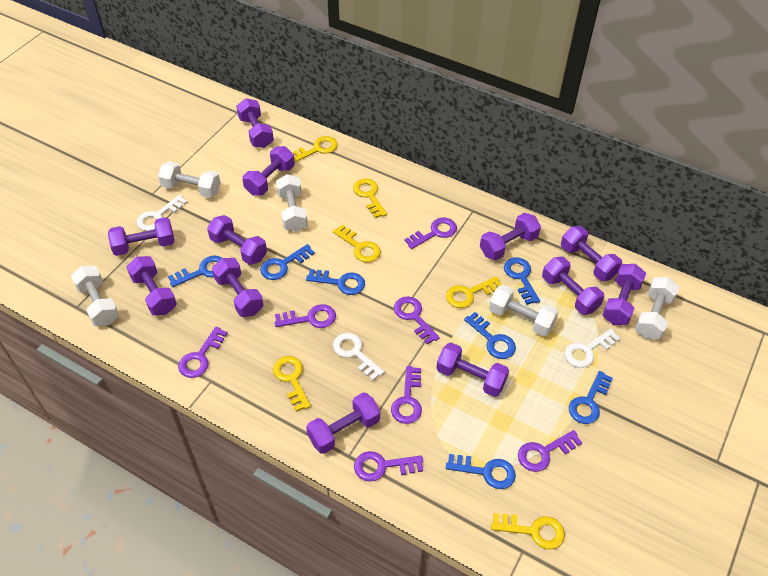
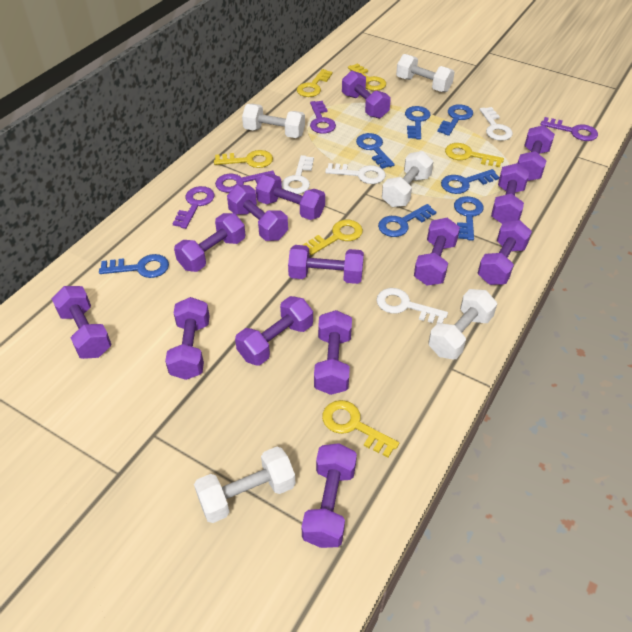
purple dumbbell: [108,217,174,256] [126,256,177,316] [207,215,267,265] [212,258,264,317] [236,98,274,148] [242,146,295,196] [306,392,380,454] [437,343,509,397] [480,213,541,260] [542,257,604,315] [561,226,622,281] [603,264,646,325] = 12 -> [52,286,112,359] [165,297,210,380] [174,213,245,272] [227,185,288,241] [235,296,313,366] [256,174,325,220] [288,245,364,284] [302,443,357,548] [314,310,352,395] [342,71,391,119] [414,218,460,286] [478,220,532,285] [491,163,529,224] [518,125,555,181] = 14
purple key: [178,327,228,378] [275,304,336,328] [354,451,423,482] [391,366,422,424] [394,296,439,345] [404,218,457,249] [518,430,582,472] = 7 -> [172,186,215,229] [215,170,275,193] [310,101,336,134] [540,117,598,141] = 4
white key: [136,195,187,231] [333,333,384,381] [564,328,620,368] = 3 -> [282,155,314,194] [325,163,386,184] [376,288,448,323] [480,107,513,141] = 4

